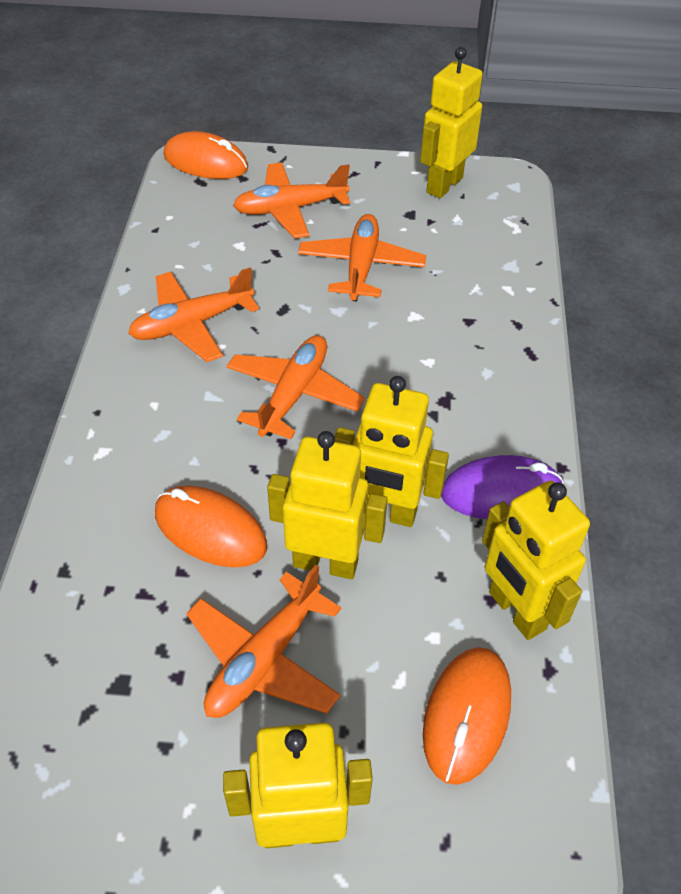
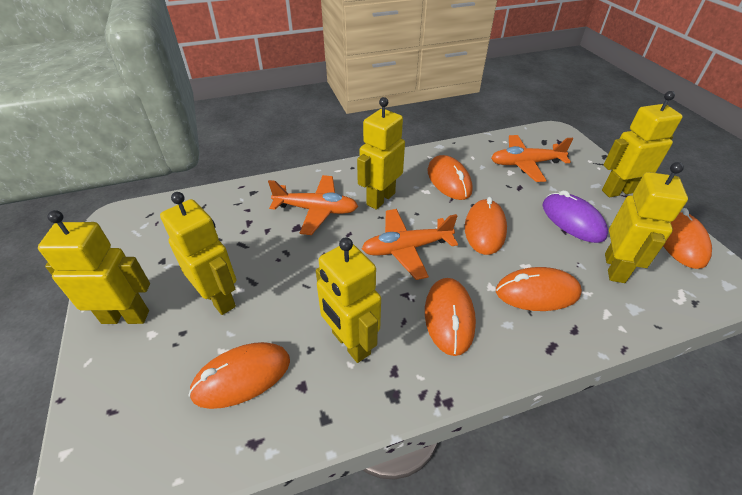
orange mouse: [155,486,267,567] [164,131,248,179] [423,647,511,785] = 3 -> [188,342,290,409] [425,278,476,356] [427,155,473,200] [465,197,507,255] [496,267,582,311] [663,208,712,269] = 6
orange plane: [128,267,259,362] [186,565,341,718] [227,335,365,439] [233,162,350,238] [298,214,426,302] = 5 -> [268,175,358,235] [362,209,458,280] [491,135,573,182] = 3
yellow robot: [223,723,373,848] [267,431,388,579] [334,376,449,527] [420,47,483,198] [482,481,590,640] = 5 -> [38,210,150,324] [160,192,236,315] [316,237,381,363] [357,97,405,210] [602,91,683,197] [605,162,688,283] = 6

